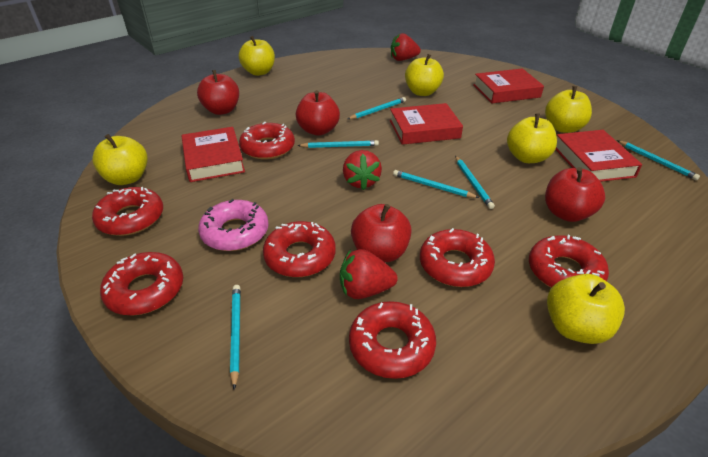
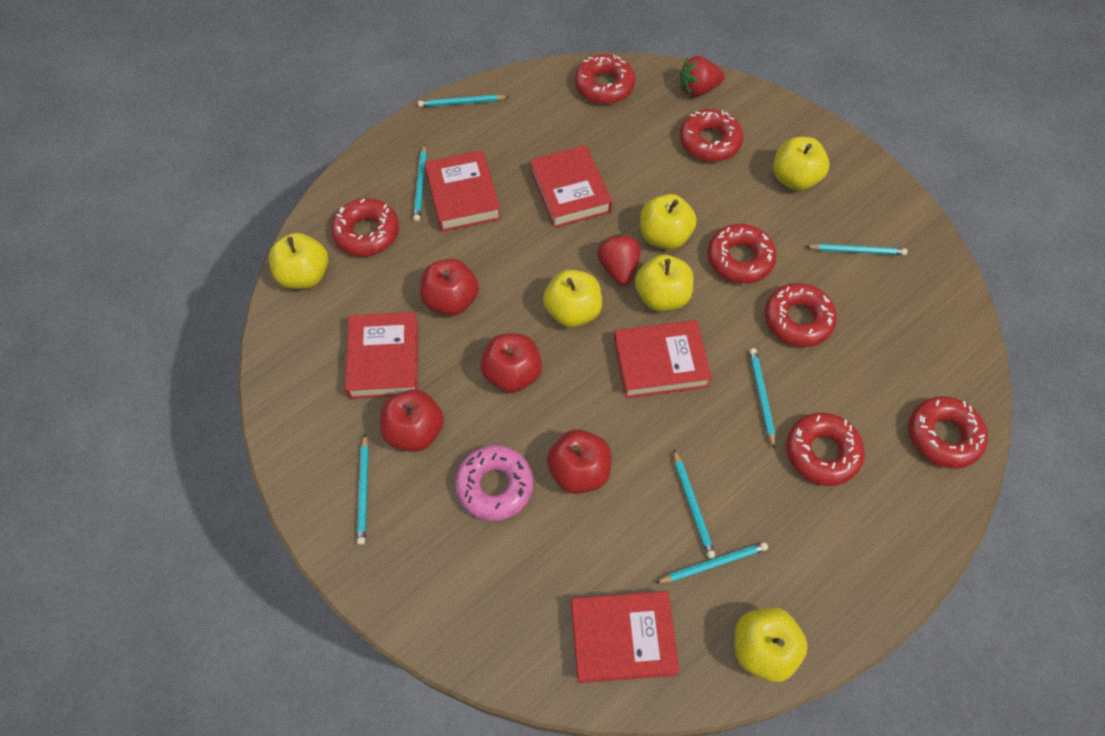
red book: [182,127,245,182] [390,103,463,145] [473,68,544,103] [555,130,642,182] = 4 -> [345,312,418,399] [425,150,501,232] [530,145,612,228] [571,591,679,683] [614,320,712,398] = 5
red strawberry: [340,249,398,299] [343,150,382,190] [391,33,421,61] = 3 -> [597,234,641,285] [680,56,725,97] = 2
turquoise pencil: [230,285,241,390] [297,140,379,148] [348,97,406,119] [393,170,479,198] [455,156,495,209] [617,140,700,180] = 6 -> [357,434,368,545] [413,144,427,222] [418,95,509,107] [656,542,768,583] [673,449,715,559] [749,348,775,449] [805,244,907,255] = 7

